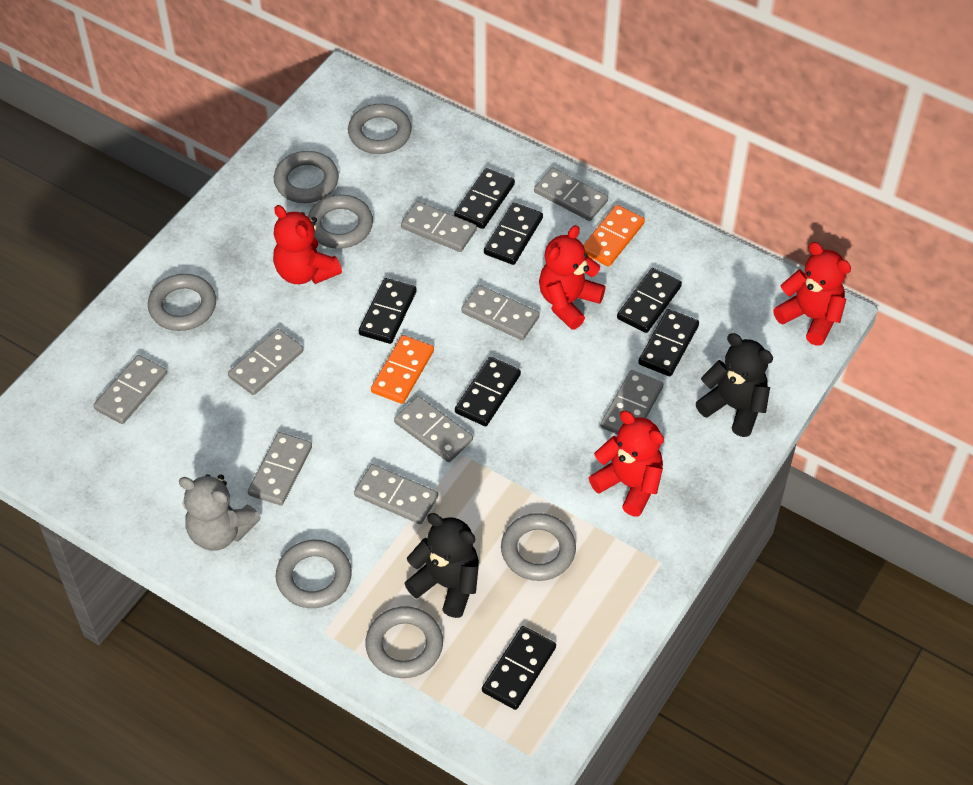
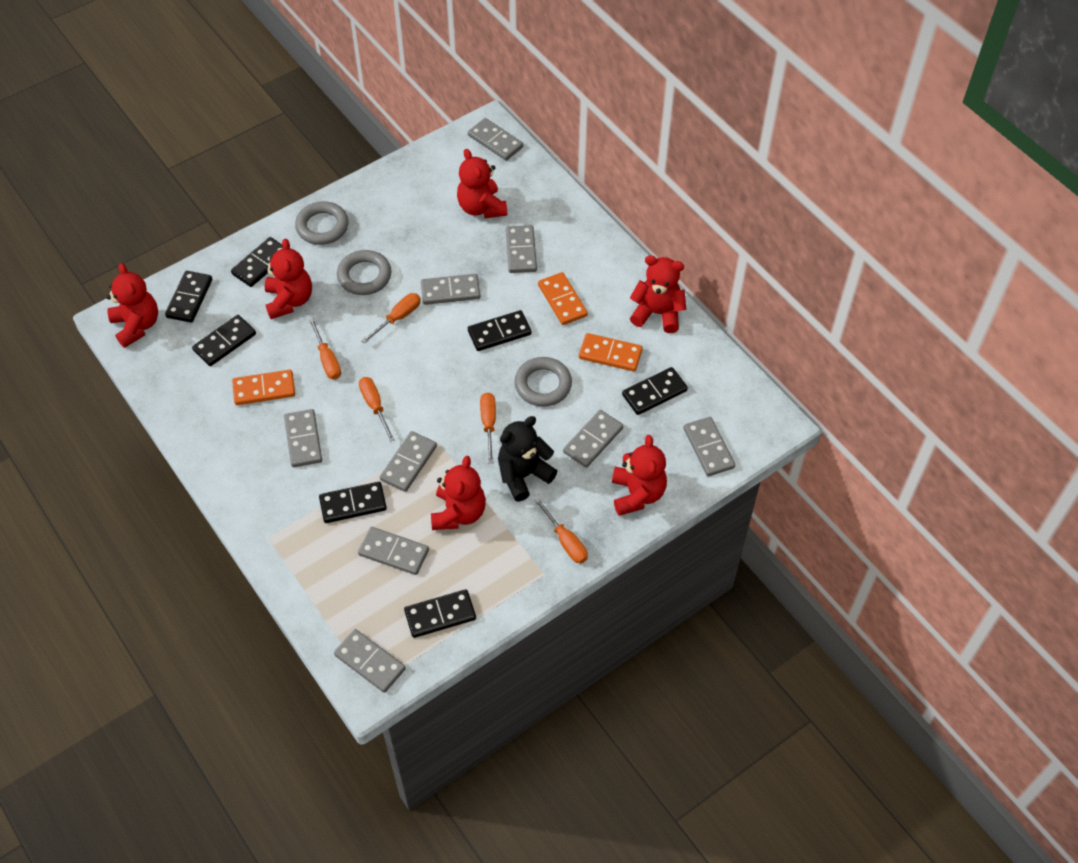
black teddy bear: [404,513,479,618] [696,333,773,437] = 2 -> [498,416,557,501] = 1
grey ring: [148,274,216,331] [274,151,339,203] [276,540,352,608] [308,194,373,249] [348,104,412,154] [365,606,443,678] [501,513,576,581] = 7 -> [295,201,348,245] [337,250,391,295] [515,357,572,407] = 3
grey teddy bear: [179,474,261,551] = 1 -> none = 0
orange domino: [371,335,434,404] [583,205,645,267] = 2 -> [232,370,295,405] [538,272,588,325] [579,333,642,372] = 3
orange screwdriver: none = 0 -> [309,318,341,379] [359,377,395,442] [361,293,421,344] [480,393,496,463] [534,497,588,564] = 5
red teddy bear: [273,205,342,284] [539,225,606,330] [589,411,664,516] [773,242,851,346] = 4 -> [106,263,158,348] [264,238,312,319] [431,456,486,530] [457,149,507,218] [612,435,667,516] [630,255,686,333] = 6

